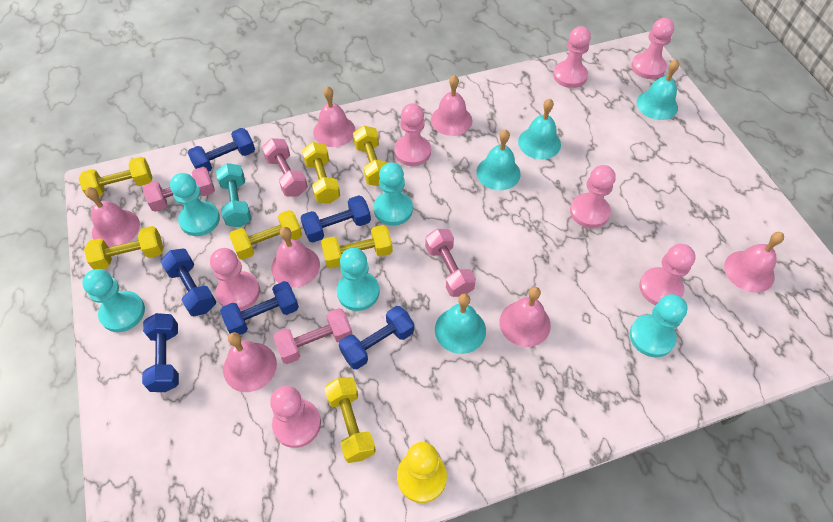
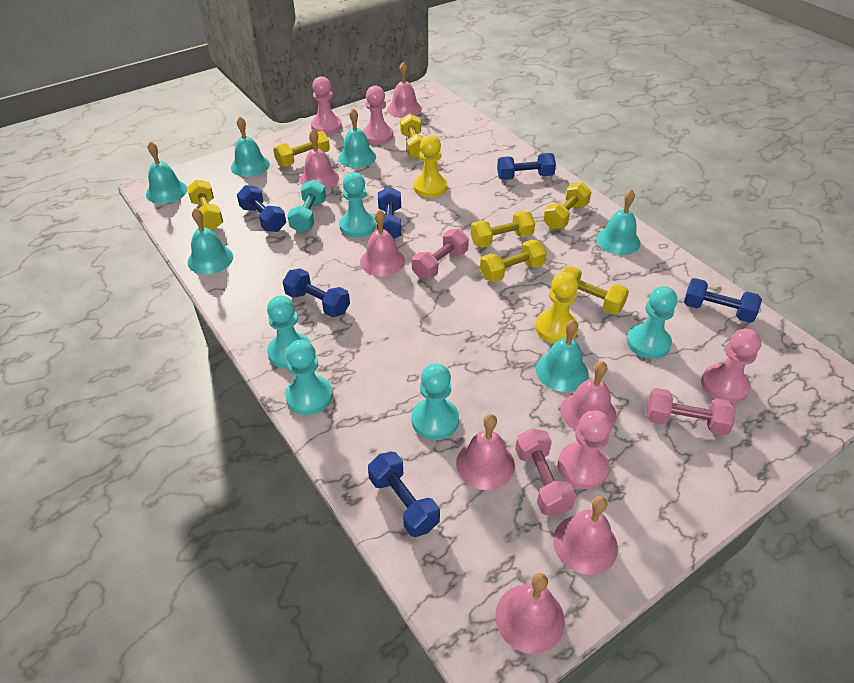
pink dumbbell: [143,167,215,212] [262,138,308,196] [273,308,353,364] [425,229,476,297] = 4 -> [412,229,469,279] [515,428,576,516] [647,388,736,436] = 3
pink pawn: [210,248,260,311] [270,386,321,448] [394,103,431,166] [553,26,591,88] [570,165,616,228] [631,18,674,79] [639,244,696,305] = 7 -> [311,76,342,135] [362,86,393,145] [558,410,611,489] [701,328,761,403] = 4
turquoise bell: [435,294,486,354] [476,129,521,190] [518,99,561,159] [636,59,679,120] = 4 -> [146,141,187,204] [188,208,233,274] [231,116,270,177] [338,108,376,168] [536,319,588,392] [596,189,641,255] = 6
yellow pawn: [397,442,447,503] = 1 -> [413,135,447,198] [535,272,578,344] = 2

